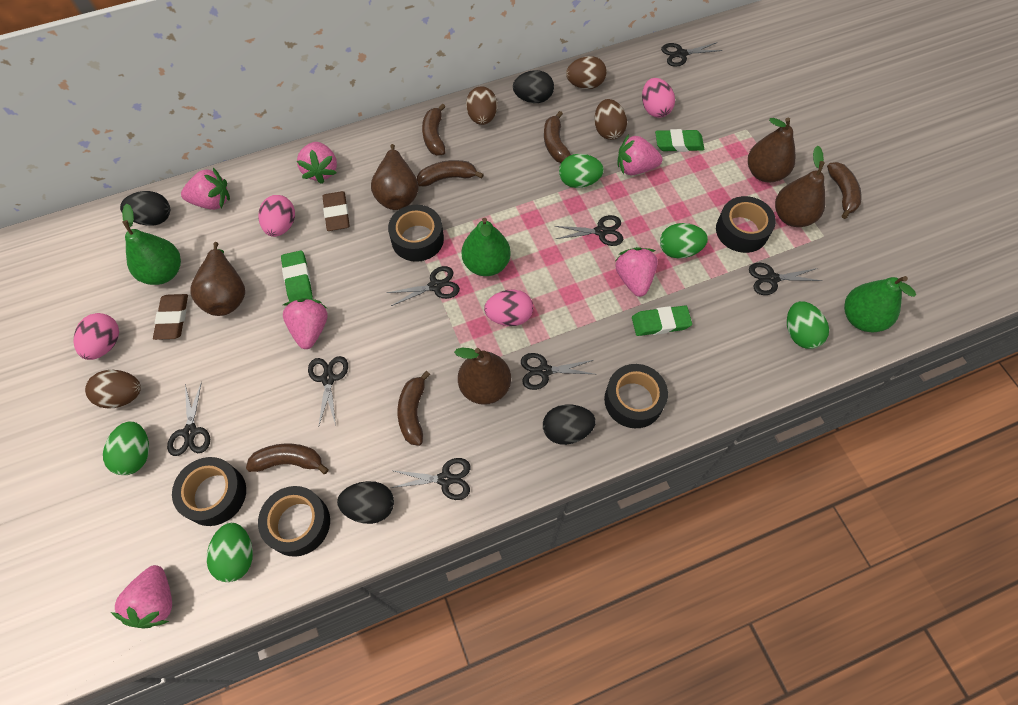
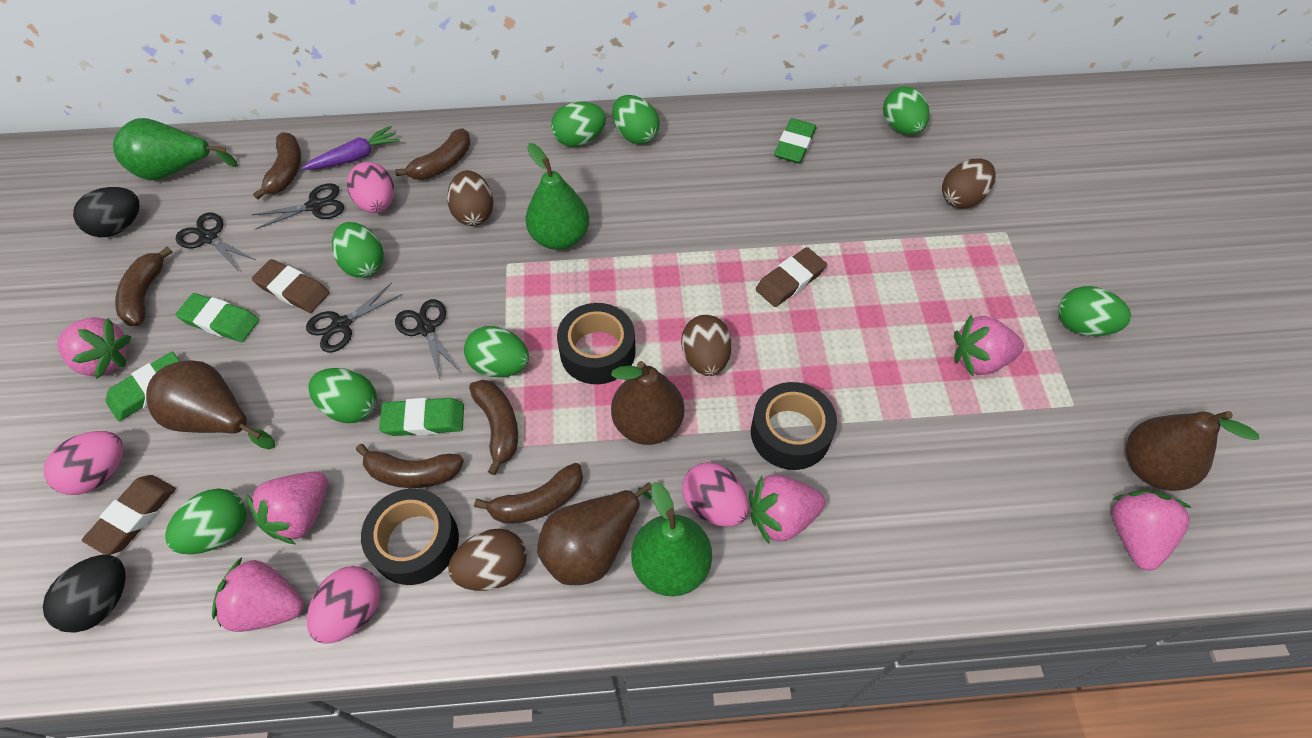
black egg: [120,191,170,226] [337,481,394,524] [513,70,554,103] [543,405,596,445] = 4 -> [43,555,126,633] [73,187,140,237] = 2
black scissors: [167,382,210,456] [308,356,348,426] [387,266,460,306] [391,458,470,500] [521,353,594,390] [555,215,623,246] [661,42,722,67] [749,263,822,295] = 8 -> [176,212,256,270] [252,183,344,230] [306,283,403,353] [395,299,461,379] = 4
black tape: [172,457,246,526] [258,486,330,557] [388,205,444,262] [604,364,668,428] [716,196,776,253] = 5 -> [361,488,459,585] [557,303,635,384] [751,382,837,470] = 3
brown eraser: [153,294,188,340] [322,191,350,231] = 2 -> [82,475,176,555] [252,259,329,313] [756,247,827,307] = 3
brown pear: [190,242,245,316] [371,144,419,210] [454,348,511,405] [748,118,796,182] [775,146,826,227] = 5 -> [146,360,275,450] [537,483,652,585] [611,361,684,445] [1126,411,1259,491] = 4
green egg: [103,421,149,475] [207,523,253,582] [559,154,604,188] [660,223,708,258] [787,301,829,349] = 5 -> [165,489,247,554] [308,368,377,423] [332,222,384,278] [464,326,529,377] [551,102,606,147] [612,95,660,144] [883,86,929,135] [1058,286,1131,336] = 8
green eraser: [281,250,313,302] [632,306,692,336] [655,129,704,152] = 3 -> [106,352,180,421] [176,293,259,342] [379,398,464,436] [774,118,816,163] = 4
purple carrot: none = 0 -> [302,126,400,170] = 1

